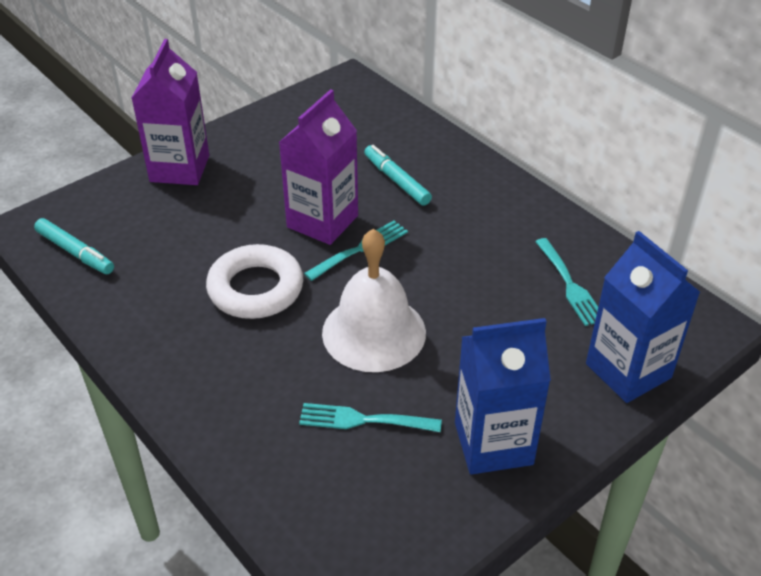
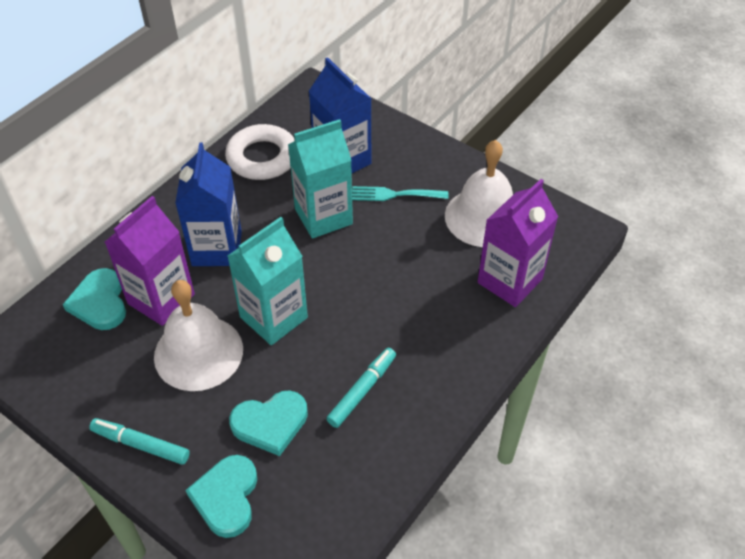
turquoise carton: none = 0 -> [228,217,308,345] [288,119,353,238] = 2
turquoise fork: [299,403,442,432] [304,221,408,281] [535,238,598,326] = 3 -> [352,186,448,201] = 1
turquoise heart: none = 0 -> [63,268,126,330] [185,455,257,538] [229,391,308,456] = 3
white bell: [322,229,426,372] = 1 -> [154,280,243,391] [445,140,513,247] = 2

